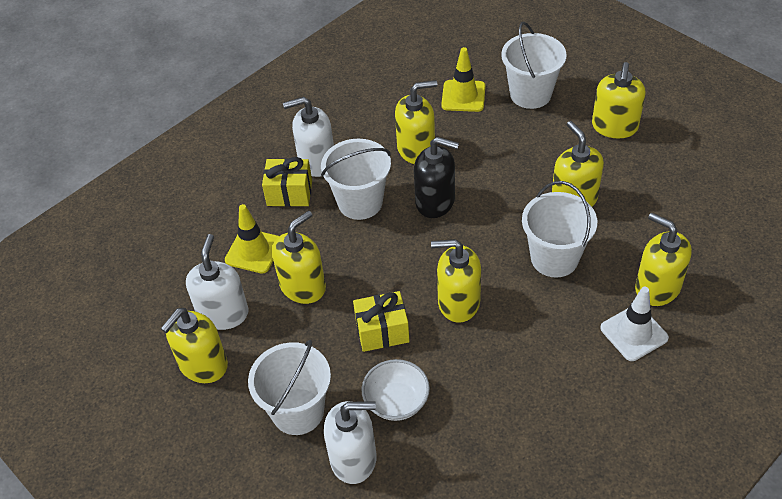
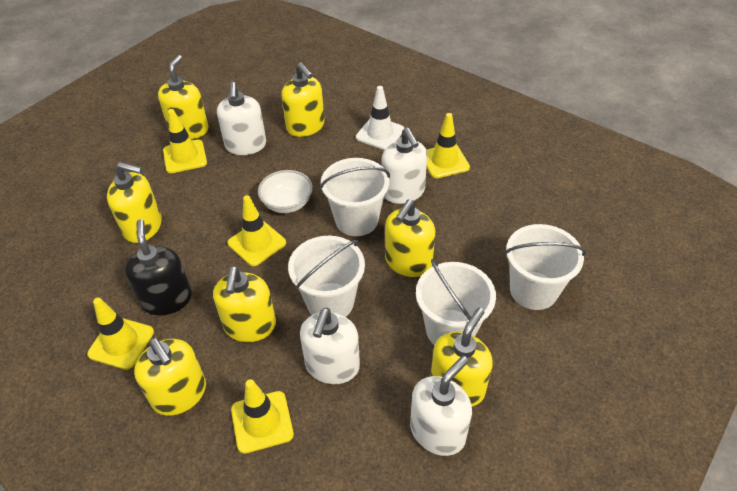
white soap dispenser: [186,234,249,330] [283,97,334,177] [324,401,377,484] = 3 -> [217,82,266,155] [300,308,360,384] [382,128,427,204] [410,356,472,456] = 4
yellow gift: [262,157,312,207] [353,291,410,352] = 2 -> none = 0
yellow traffic cone: [225,204,279,274] [441,47,485,112] = 2 -> [87,298,154,370] [163,109,207,173] [228,195,286,266] [231,379,294,454] [426,113,470,178] = 5

